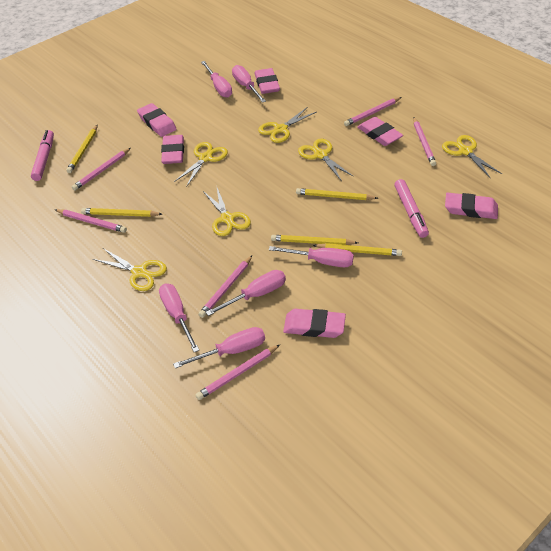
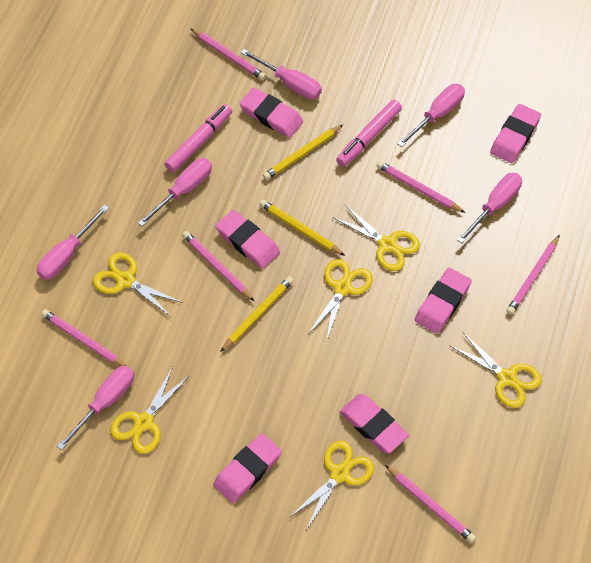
yellow pencil: [66,124,98,173] [81,208,162,217] [271,235,358,245] [296,188,378,200] [313,243,402,256] = 5 -> [220,276,294,352] [259,200,345,256] [263,125,343,180] = 3

